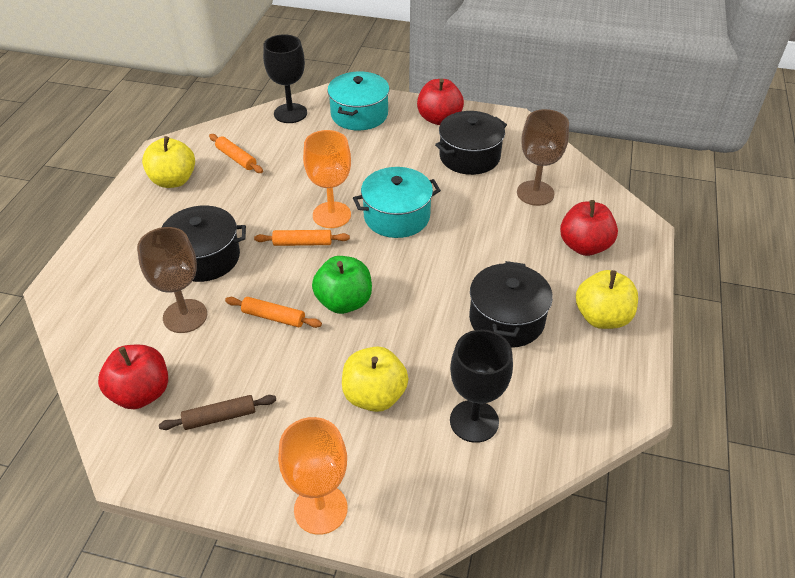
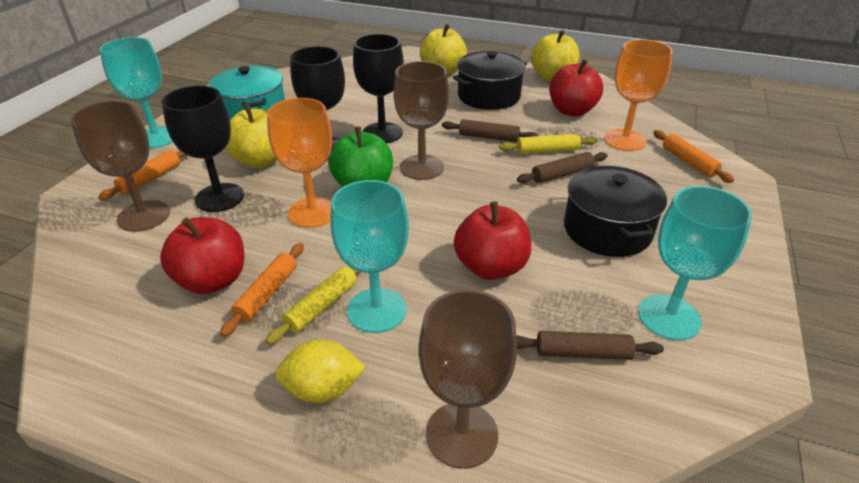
black goblet: [263,34,307,123] [450,330,513,443] = 2 -> [162,86,244,212] [290,46,345,160] [353,34,404,143] = 3
black pot: [162,205,246,282] [435,111,507,175] [469,261,553,348] = 3 -> [453,51,527,110] [564,166,667,257] = 2
brown goblet: [137,227,207,333] [517,109,569,206] = 2 -> [71,101,170,232] [393,61,449,180] [418,289,517,469] = 3
brown rolling pin: [159,395,276,430] = 1 -> [442,119,538,142] [516,331,664,360] [517,152,608,183] = 3
turquoise goblet: none = 0 -> [99,37,173,148] [330,180,409,333] [638,186,752,340] = 3
turquoise pot: [327,71,389,130] [353,167,441,238] = 2 -> [209,66,285,120] = 1
yellow lemon: none = 0 -> [275,339,366,403] = 1
yellow rolling pin: none = 0 -> [265,266,360,345] [499,133,598,154] = 2

